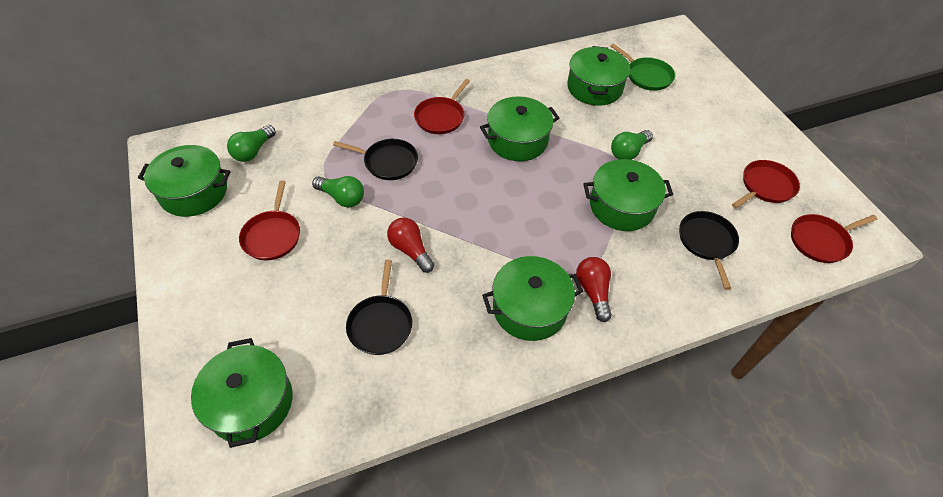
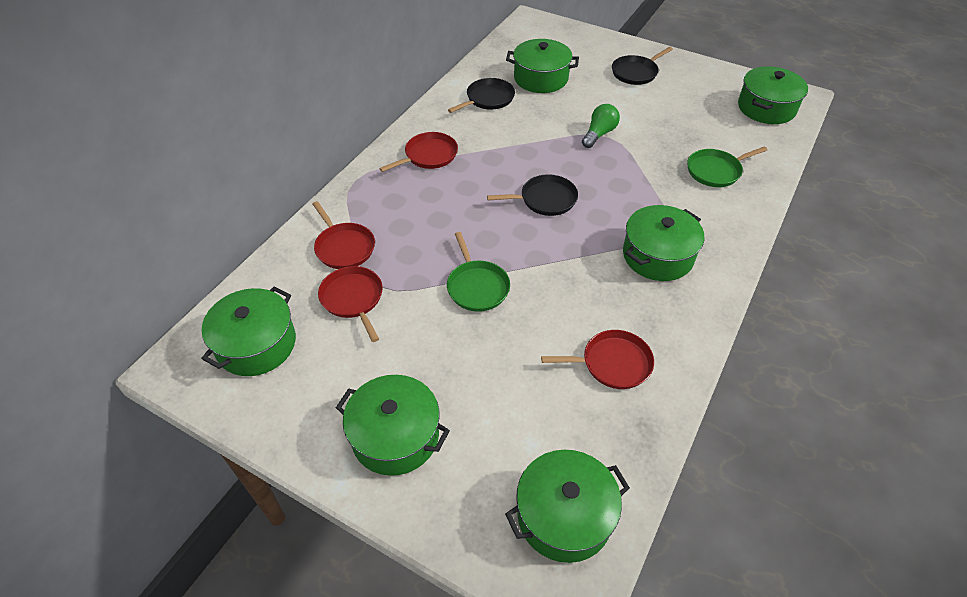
green light bulb: [227,125,276,162] [312,176,364,207] [611,130,653,160] = 3 -> [582,104,620,148] = 1
green pan: [610,43,675,91] = 1 -> [447,232,510,312] [687,146,767,187] = 2
red light bulb: [387,218,434,273] [576,257,612,322] = 2 -> none = 0

